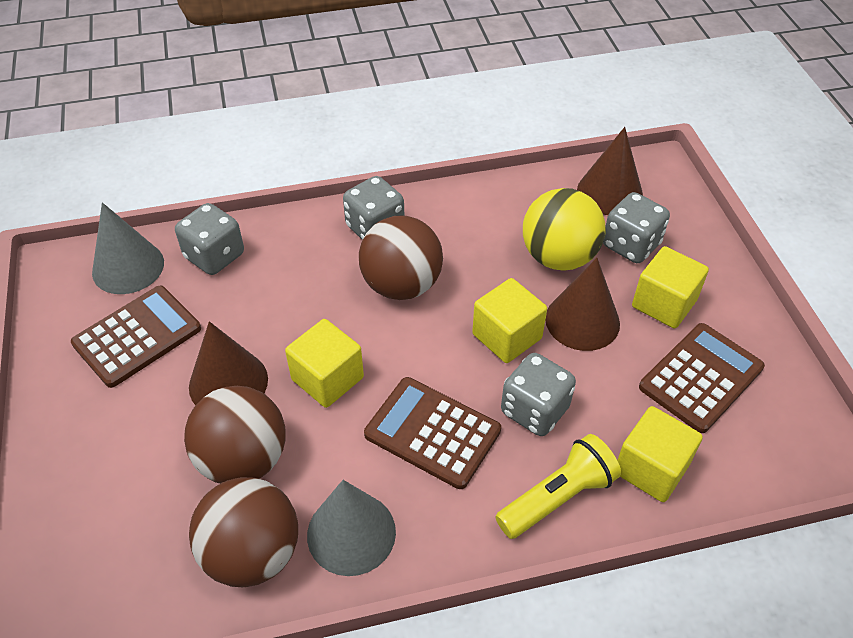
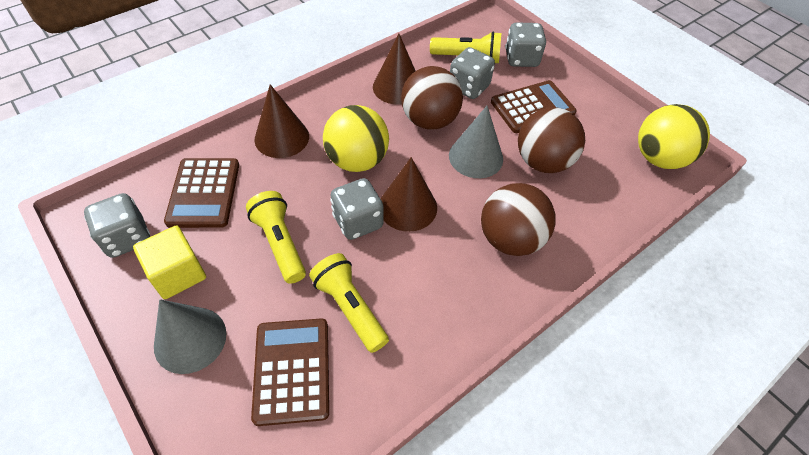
yellow ball: [523,188,606,271] = 1 -> [323,105,389,172] [638,104,710,169] = 2
yellow cube: [285,319,364,408] [472,278,547,363] [617,406,703,502] [632,246,709,328] = 4 -> [133,226,206,299] = 1
yellow flashlight: [495,434,621,539] = 1 -> [246,191,306,284] [309,253,389,353] [430,31,501,63] = 3

